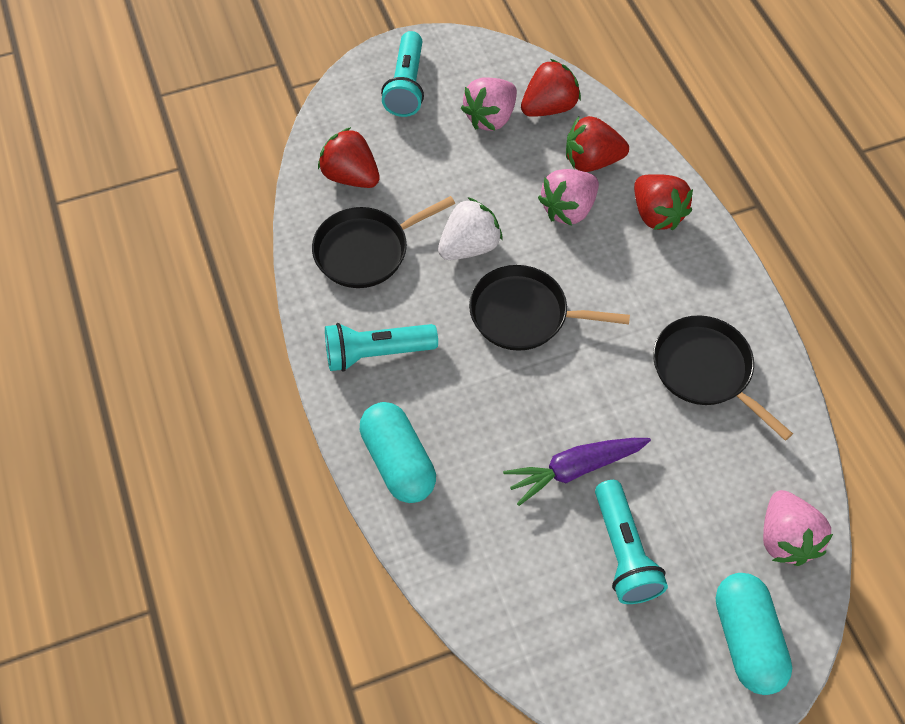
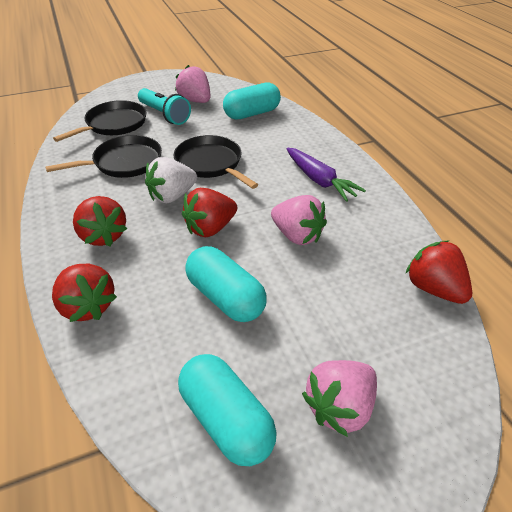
turquoise capsule: [360,402,436,503] [715,573,792,695] = 2 -> [178,354,277,466] [185,246,267,322] [223,82,281,120] = 3
turquoise flashlight: [325,323,438,372] [381,31,424,117] [595,480,668,604] = 3 -> [138,88,191,125] = 1

